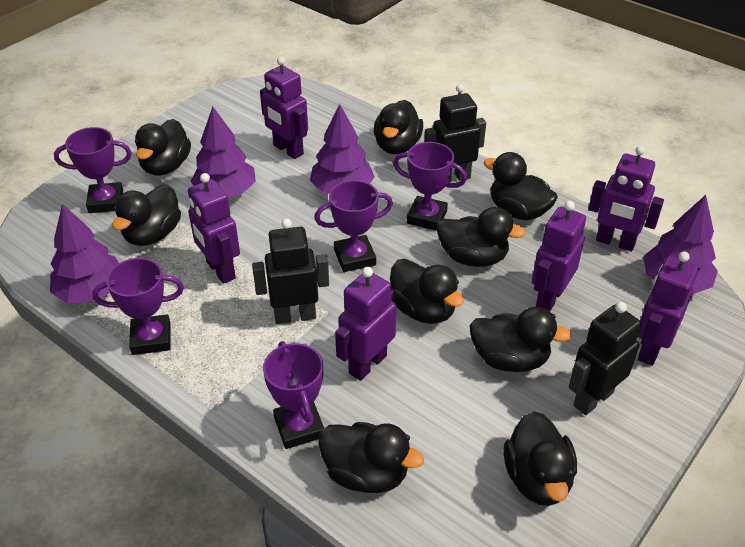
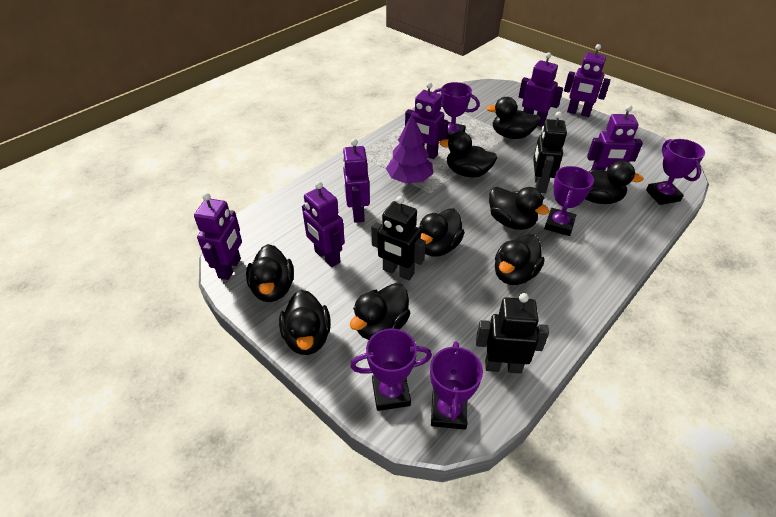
purple robot: [188,173,240,284] [260,57,308,159] [335,267,396,381] [532,201,586,311] [588,146,664,252] [637,251,699,366] = 6 -> [194,193,242,280] [302,181,345,267] [342,139,370,223] [405,82,448,159] [519,52,563,127] [564,44,611,117] [587,105,643,171] = 7
purple tree: [50,204,119,303] [190,107,256,197] [310,104,375,193] [643,195,718,294] = 4 -> [386,114,433,184] = 1

